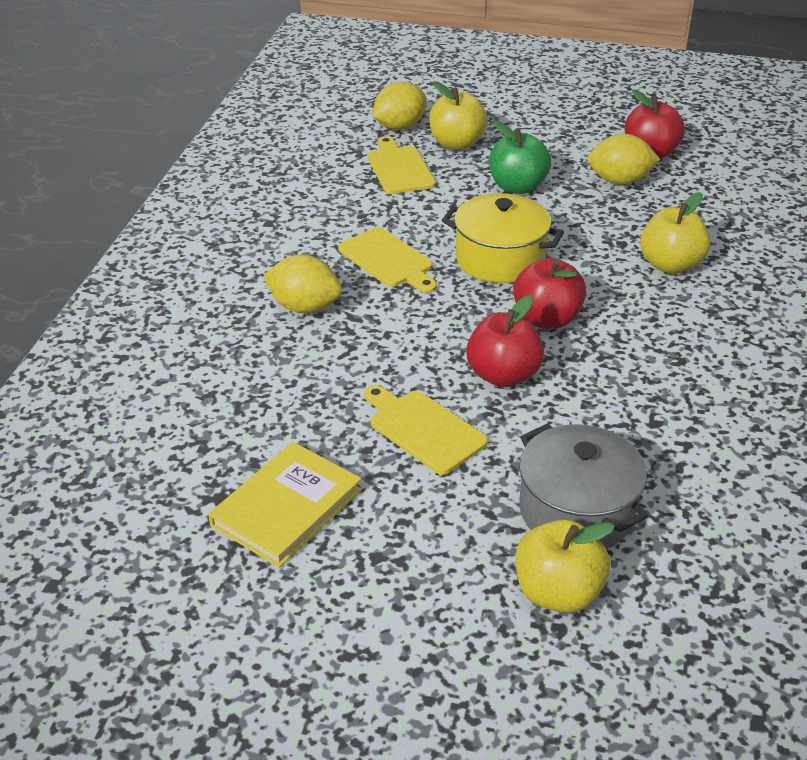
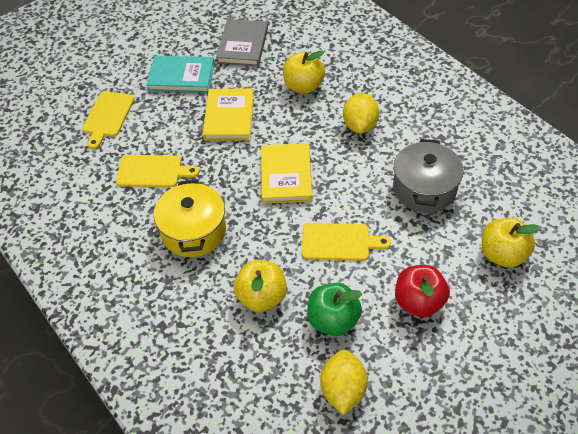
grey book: none = 0 -> [216,19,268,66] = 1
red apple: [466,295,544,388] [513,258,586,329] [625,89,685,159] = 3 -> [395,265,450,317] = 1
turquoise book: none = 0 -> [146,55,215,93] = 1
yellow book: [208,442,362,568] = 1 -> [203,89,254,141] [261,143,312,204] = 2
yellow lemon: [263,255,342,314] [373,82,427,130] [587,134,660,185] = 3 -> [320,350,368,415] [343,93,379,133] = 2

